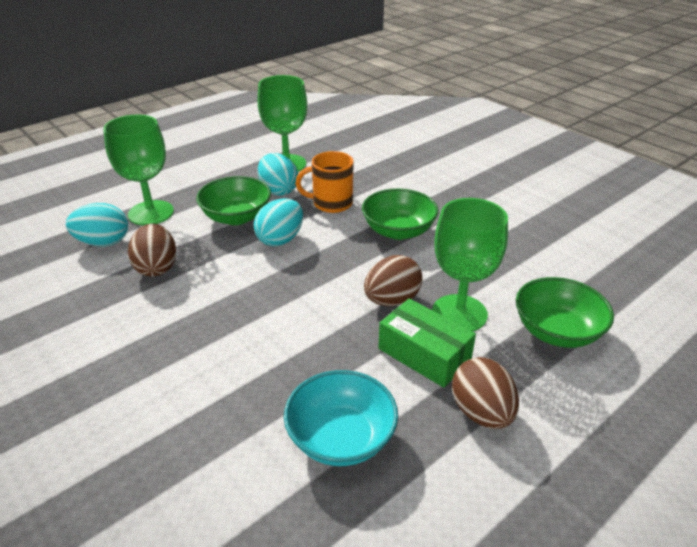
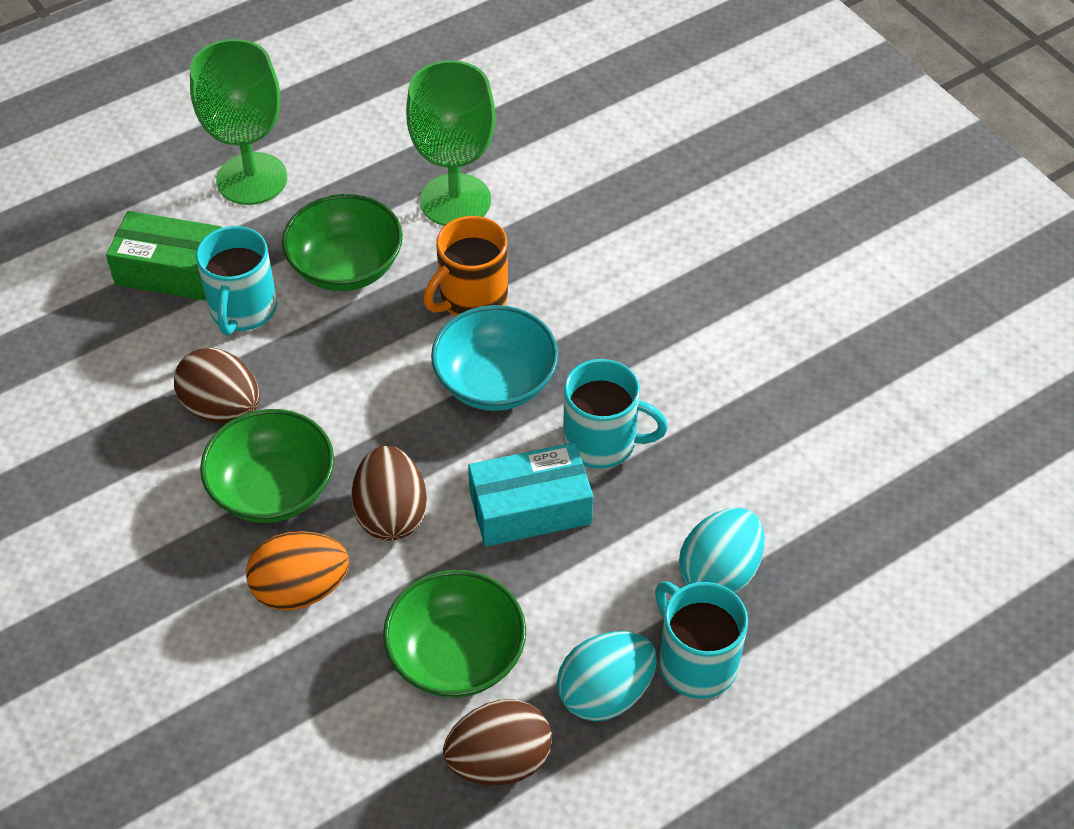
green goblet: [103,114,174,225] [258,75,307,172] [432,198,508,331] = 3 -> [190,39,287,205] [406,60,495,226] = 2
orange egg: none = 0 -> [246,531,349,610] = 1
turquoise box: none = 0 -> [468,442,593,547] = 1
turquoise egg: [66,203,128,247] [254,199,303,246] [258,153,298,196] = 3 -> [557,631,657,721] [679,508,764,594] = 2
turquoise mug: none = 0 -> [196,226,277,335] [563,359,668,469] [655,582,748,699] = 3

